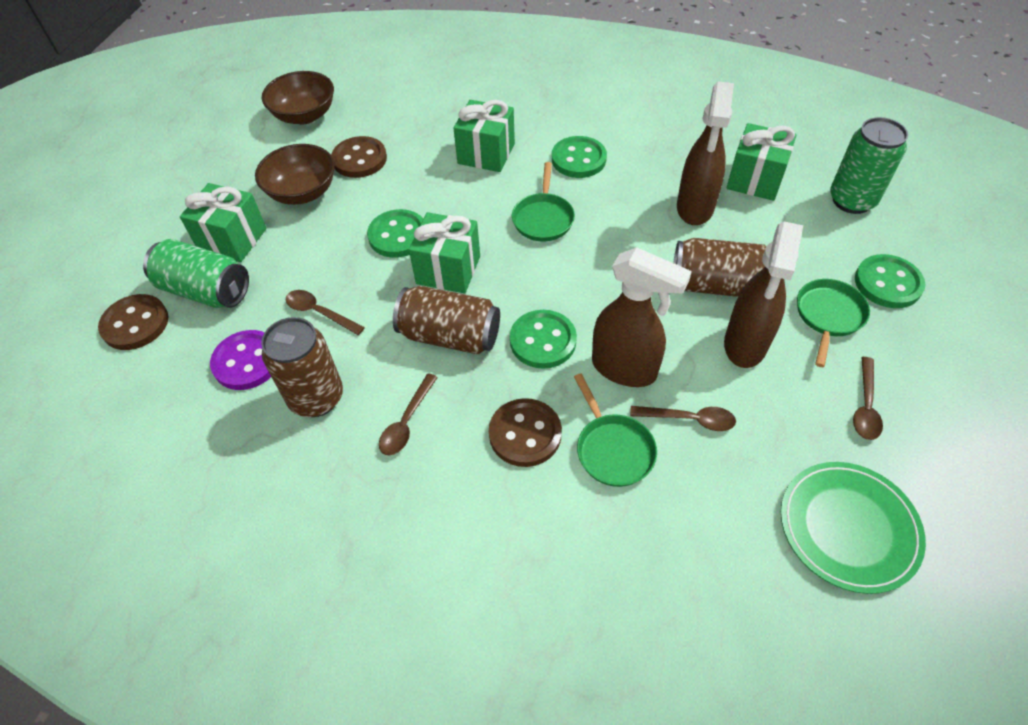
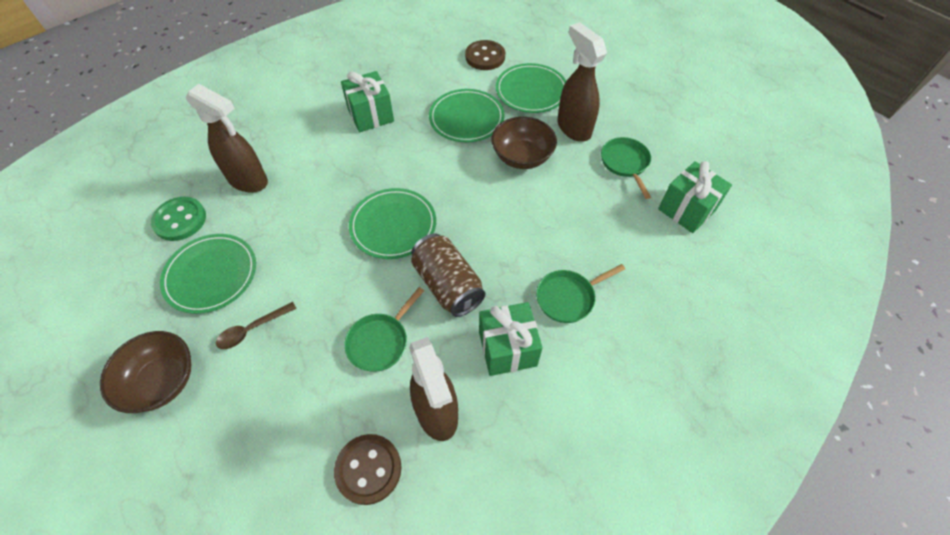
brown button: [98,294,169,350] [331,136,387,178] [489,398,562,467] = 3 -> [334,434,402,505] [465,40,505,70] = 2
brown can: [261,317,343,417] [393,286,500,355] [673,238,766,297] = 3 -> [411,233,485,317] = 1
brown spoon: [286,290,365,335] [379,373,438,455] [630,406,736,431] [853,357,883,440] = 4 -> [216,302,297,349] = 1
green button: [367,209,423,258] [510,310,577,369] [552,136,607,178] [855,254,926,308] = 4 -> [151,197,206,241] = 1
green can: [143,239,249,308] [830,117,908,214] = 2 -> none = 0
green gift: [180,183,267,262] [409,212,480,293] [453,100,515,172] [726,123,797,201] = 4 -> [341,71,394,132] [479,302,543,376] [658,161,732,233] = 3
green plate: [781,462,926,594] = 1 -> [160,234,256,314] [349,188,436,259] [429,89,505,142] [496,63,566,113] = 4
purple button: [210,330,271,390] = 1 -> none = 0

